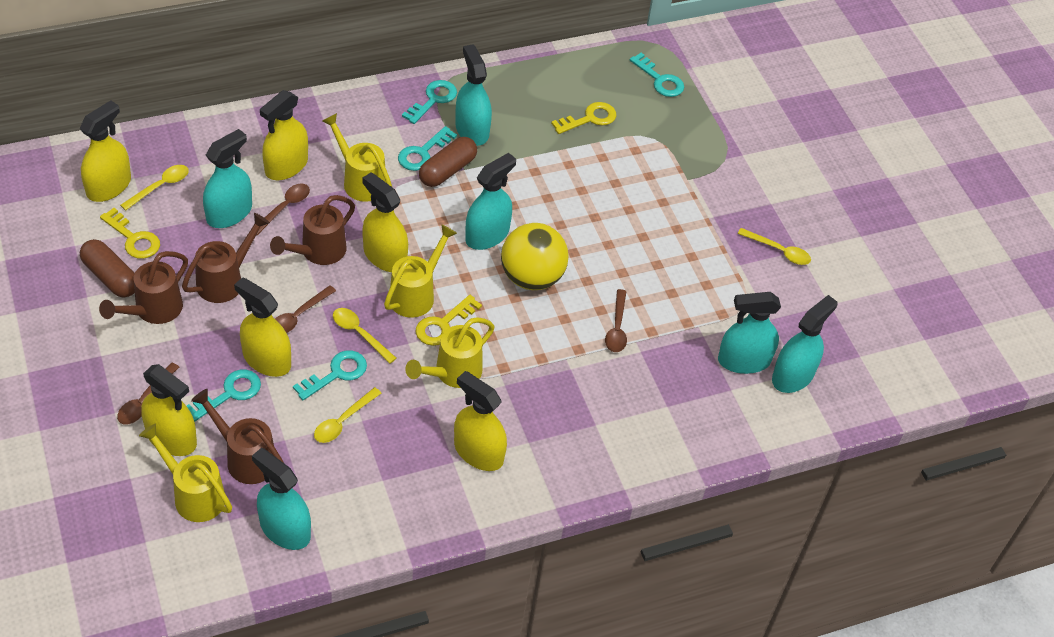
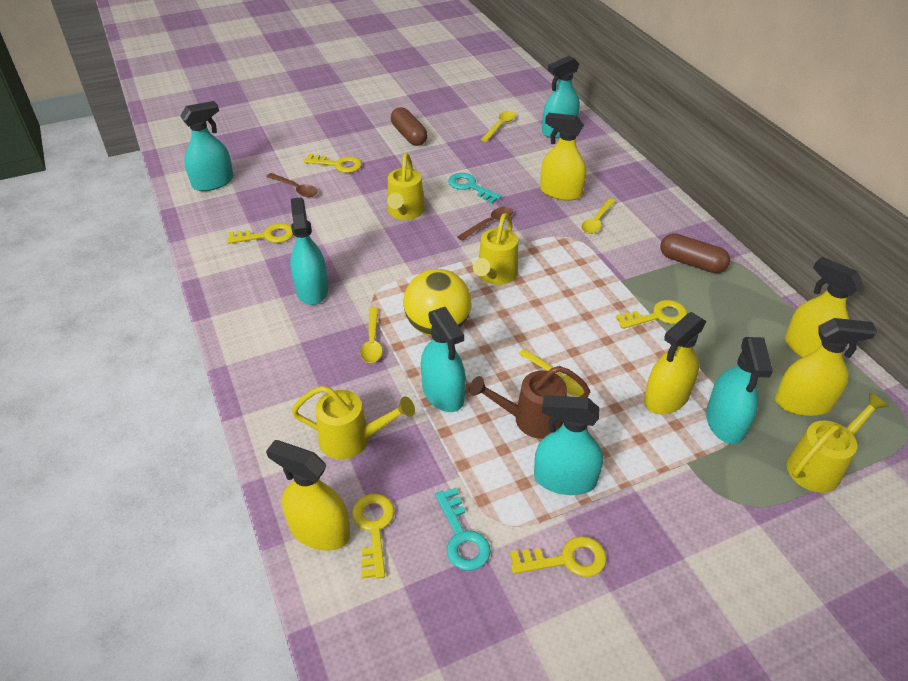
brown spoon: [117,363,179,425] [256,184,310,235] [275,285,336,333] [605,289,627,352] = 4 -> [266,173,318,197] [457,207,513,241] = 2
brown watering can: [99,251,188,324] [182,213,270,303] [191,389,284,484] [270,195,355,265] = 4 -> [469,366,590,439] = 1
turquoise key: [187,370,261,422] [293,350,367,400] [398,126,457,171] [402,80,457,124] [630,53,684,97] = 5 -> [435,488,491,571] [448,173,502,204] = 2
yellow key: [100,208,160,259] [416,295,482,346] [551,102,616,134] = 3 -> [227,223,293,244] [304,154,362,173] [352,494,395,579] [510,536,607,577] [616,300,687,329] = 5
yellow spray bottle: [80,100,131,202] [141,364,197,456] [234,277,291,377] [260,90,308,180] [362,172,408,272] [454,371,507,471] = 6 -> [266,440,350,551] [540,113,586,201] [644,312,707,414] [775,318,877,416] [785,257,864,358] = 5

